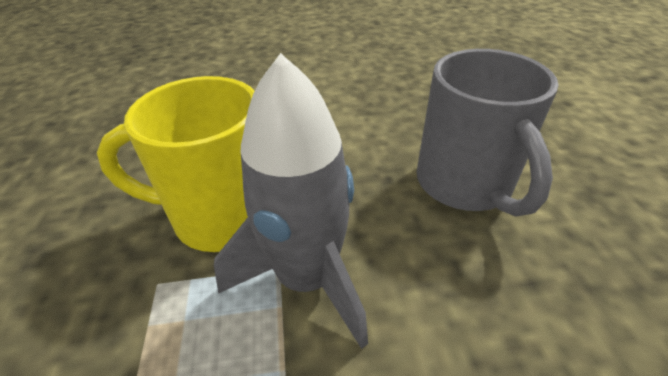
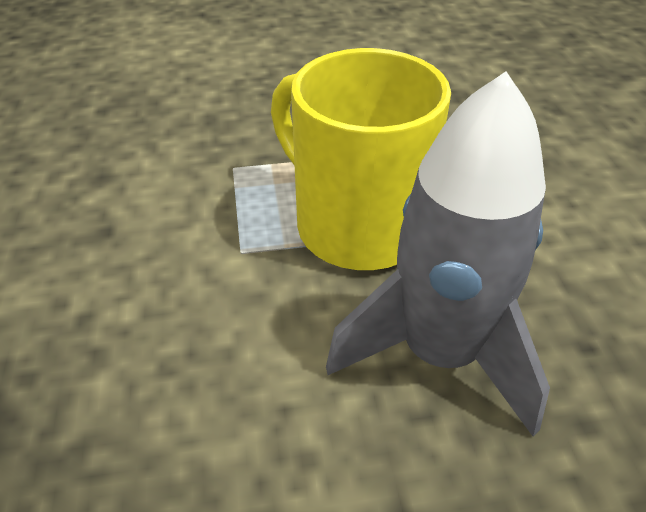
grey mug: [416,49,559,217] = 1 -> none = 0

